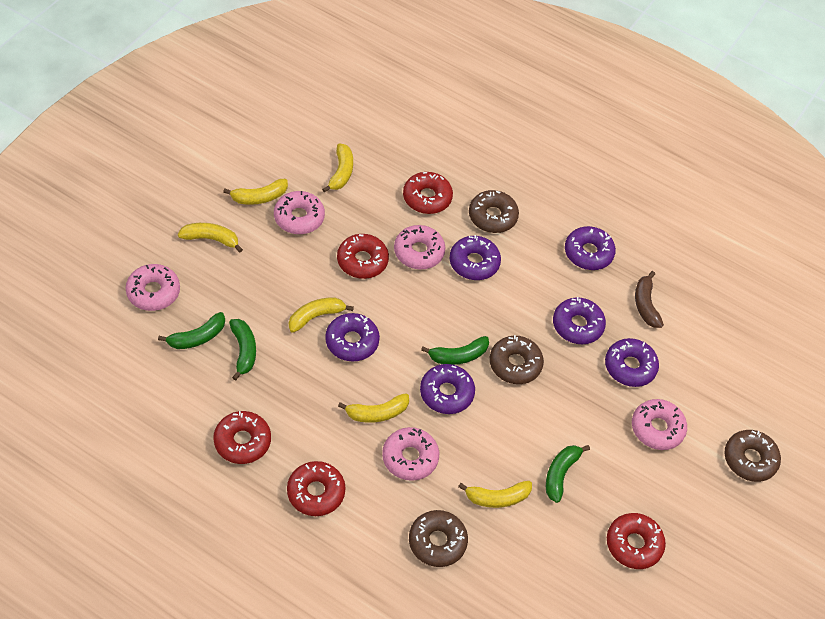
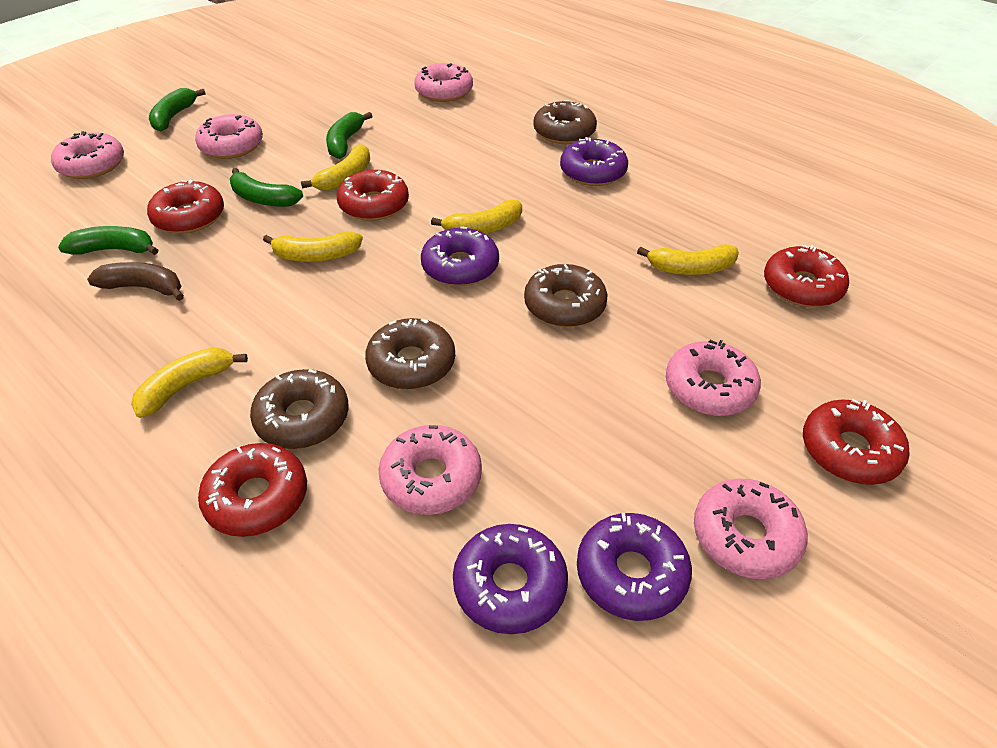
pink donut: [126,264,180,311] [274,191,325,234] [382,427,439,481] [394,225,445,269] [632,399,687,450] = 5 -> [51,131,124,179] [195,114,263,159] [379,425,482,515] [414,63,473,102] [666,340,761,416] [694,479,808,579] = 6
purple donut: [325,313,380,361] [420,364,475,414] [449,235,501,280] [553,297,606,344] [565,226,616,270] [605,338,659,387] = 6 -> [421,227,499,286] [453,524,568,634] [560,137,628,186] [577,513,692,621] = 4
yellow banana: [178,223,243,253] [223,179,288,205] [289,297,354,333] [322,143,353,193] [338,394,409,423] [458,481,532,508] = 6 -> [131,348,248,418] [263,231,363,262] [301,144,370,191] [431,199,522,234] [637,244,739,275] = 5

